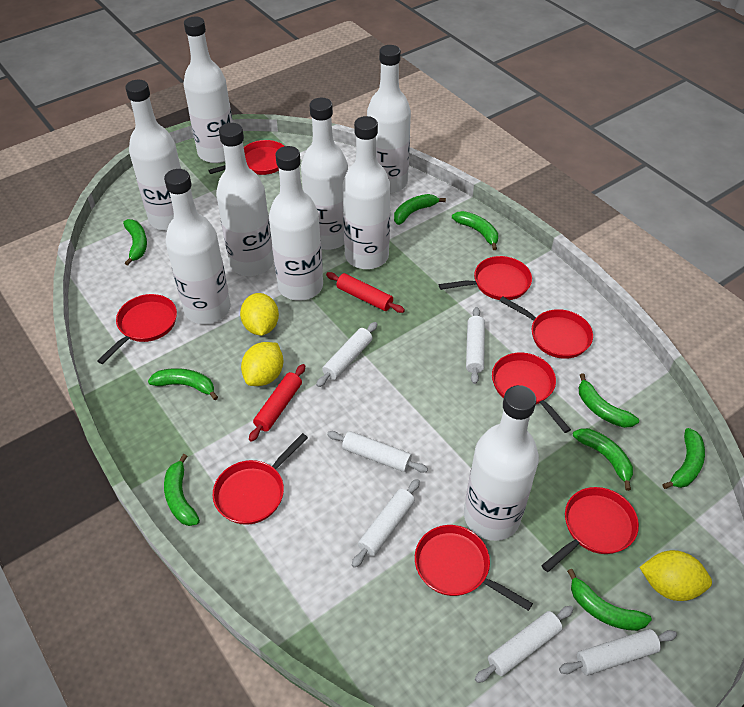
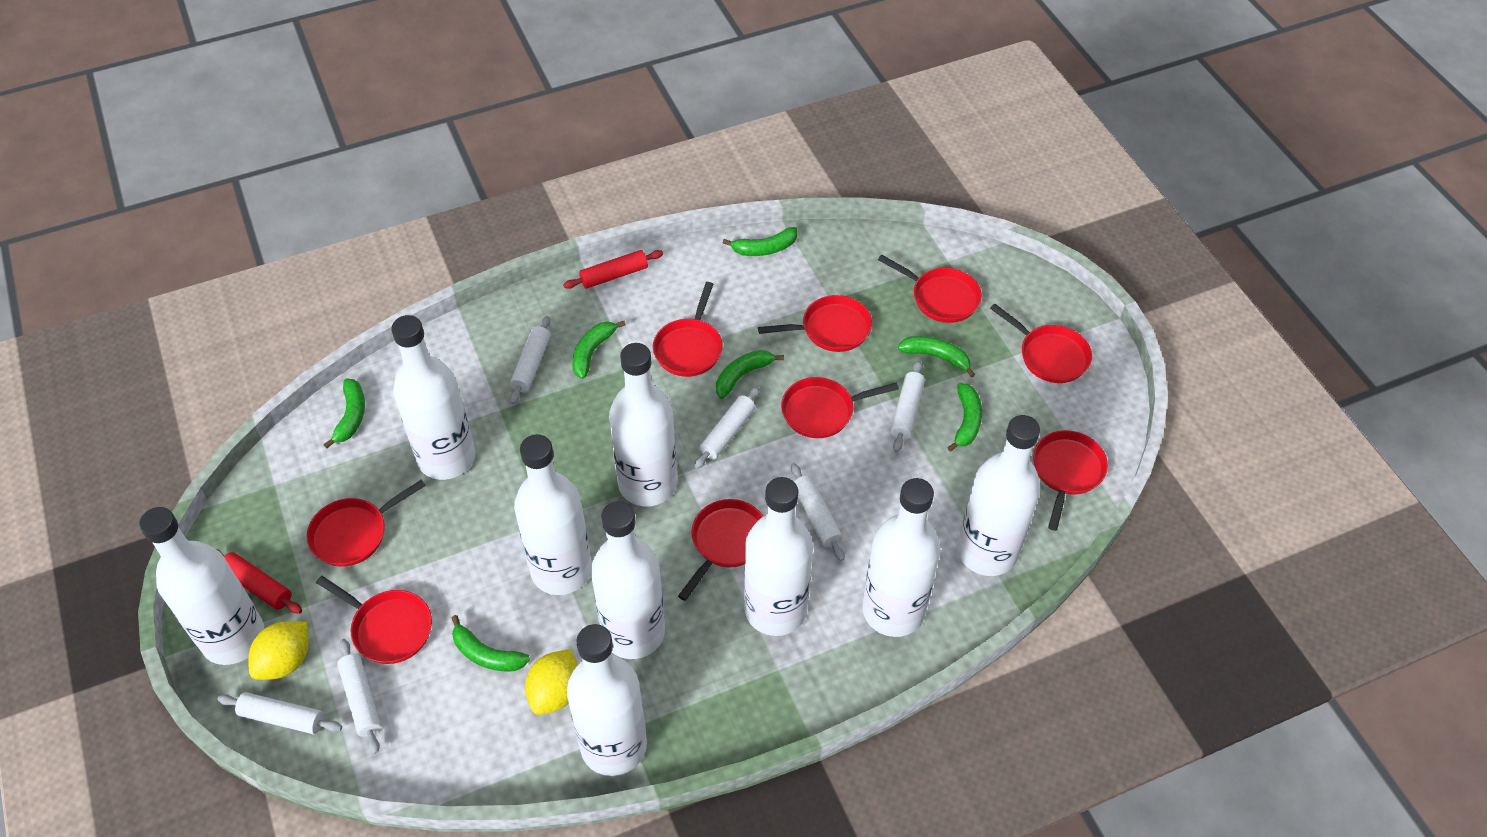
green banana: [123,219,147,266] [148,368,218,400] [164,454,200,526] [394,194,446,225] [452,211,498,250] [567,569,652,631] [573,428,633,491] [579,373,639,428] [662,428,705,489] = 9 -> [324,379,365,449] [452,615,530,672] [572,321,626,379] [716,350,784,399] [723,227,798,256] [898,336,975,377] [947,383,982,452] = 7
red pan: [97,294,177,364] [208,140,284,175] [213,433,308,525] [415,525,533,611] [439,256,532,300] [492,353,571,433] [499,297,593,359] [541,487,639,572] = 8 -> [306,480,426,567] [316,576,432,664] [653,282,723,377] [678,499,763,601] [758,295,872,352] [781,377,899,438] [878,255,982,323] [990,304,1092,383] [1033,430,1108,531] = 9
yellow lemon: [240,293,279,336] [241,342,283,386] [639,550,712,601] = 3 -> [248,621,308,680] [525,649,577,715] = 2

